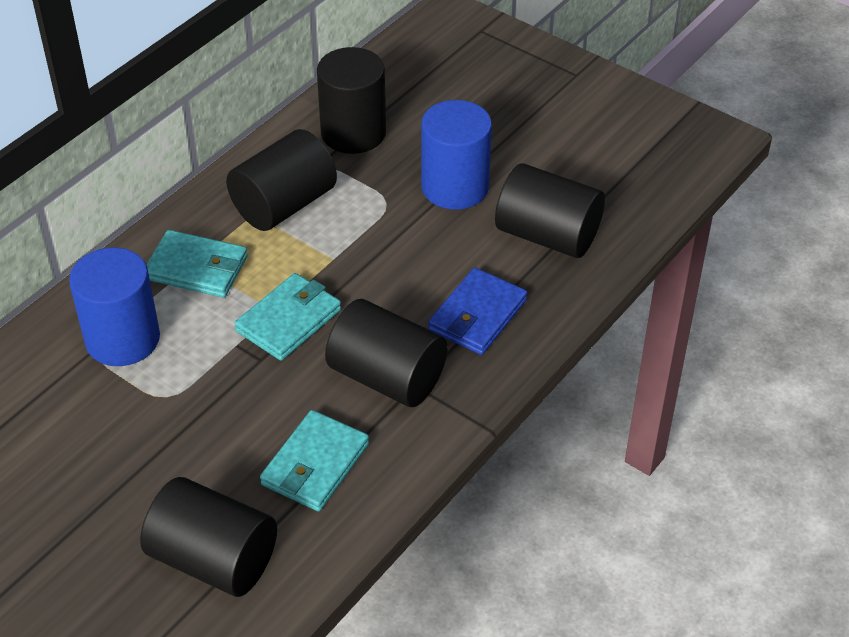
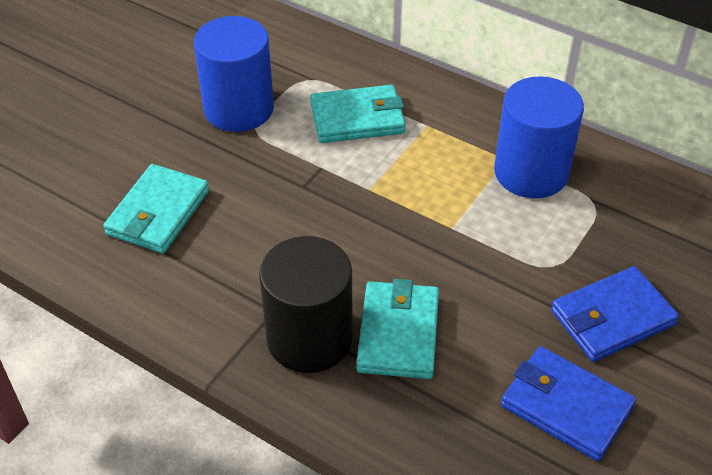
black cylinder: [140,477,277,597] [226,129,337,231] [317,47,386,154] [325,299,448,407] [495,163,605,258] = 5 -> [259,236,353,373] = 1
blue wallet: [428,268,528,355] = 1 -> [501,346,636,461] [551,266,679,362] = 2

